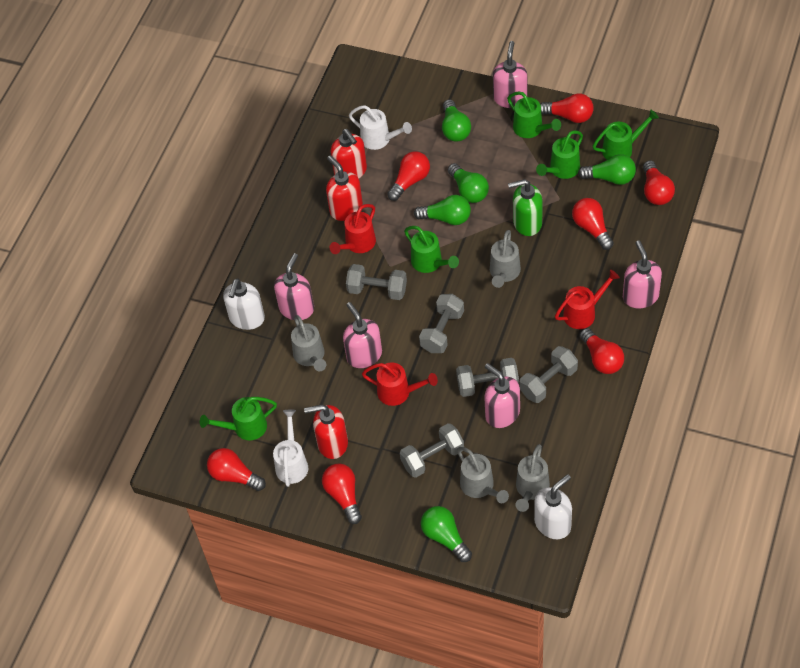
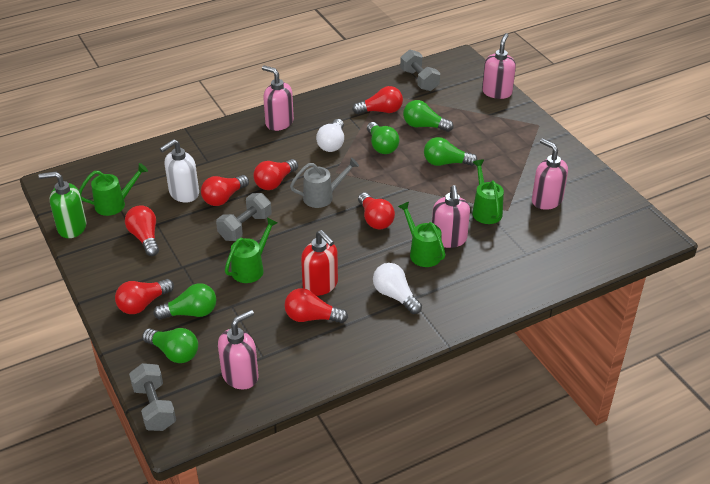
green watering can: [200,397,277,440] [404,226,459,273] [507,91,561,138] [536,131,583,179] [593,110,659,160] = 5 -> [79,163,148,216] [225,217,278,283] [398,202,445,267] [472,159,504,224] = 4
grey dumbbell: [346,264,407,300] [400,423,464,478] [419,294,464,353] [456,358,519,397] [519,346,578,403] = 5 -> [129,363,176,431] [216,193,272,241] [400,50,440,91] = 3
grey watering can: [291,315,326,371] [457,447,509,503] [490,230,521,288] [515,444,550,512] = 4 -> [290,158,359,208] = 1
red soap dispenser: [304,405,348,459] [326,155,363,221] [331,129,367,178] = 3 -> [301,230,338,296] = 1
red watering can: [330,204,376,254] [362,362,438,406] [555,270,620,329] = 3 -> none = 0
white light bulb: none = 0 -> [316,119,344,152] [373,263,422,314] = 2
white soap dispenser: [223,279,265,330] [534,474,572,539] = 2 -> [160,139,199,203] = 1
white watering can: [273,409,308,487] [349,105,412,150] = 2 -> none = 0

